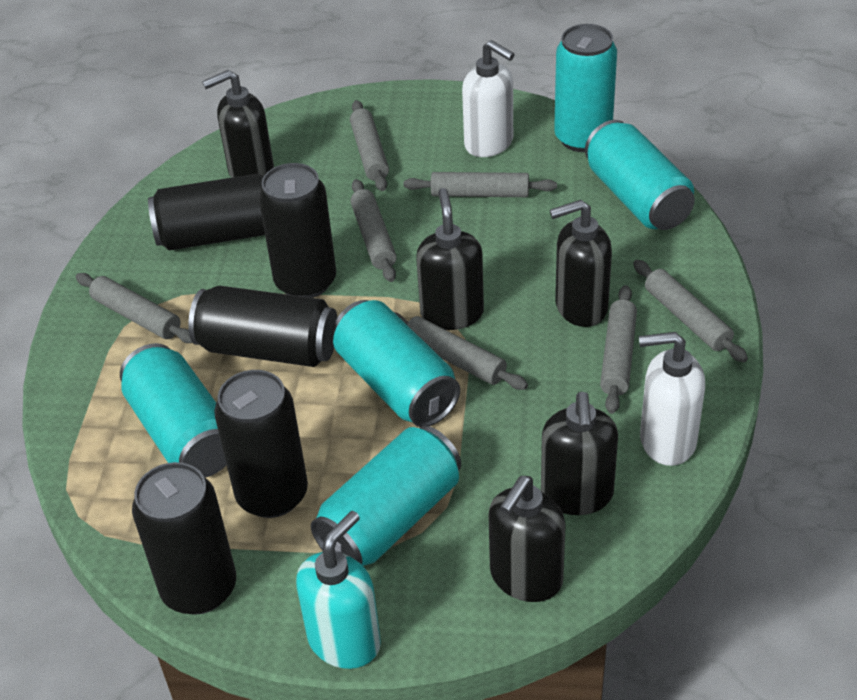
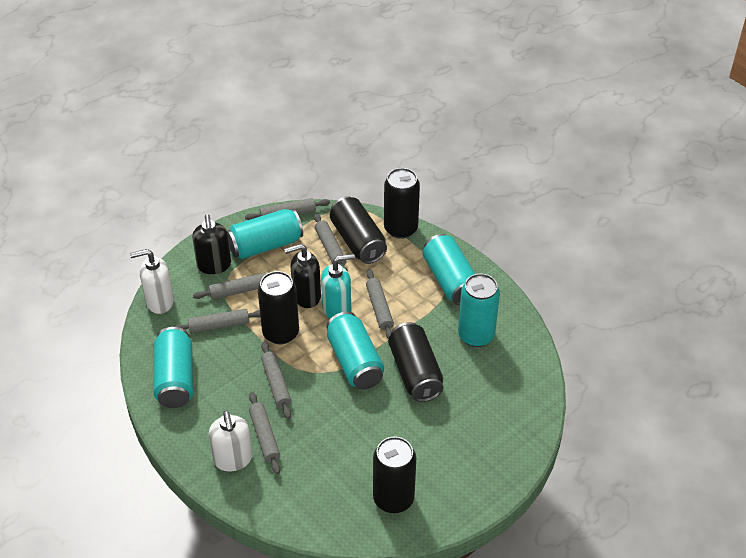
black soap dispenser: [202,70,274,178] [416,188,484,330] [488,476,566,602] [541,392,618,515] [550,200,612,327] = 5 -> [192,214,231,274] [284,244,321,308] = 2

